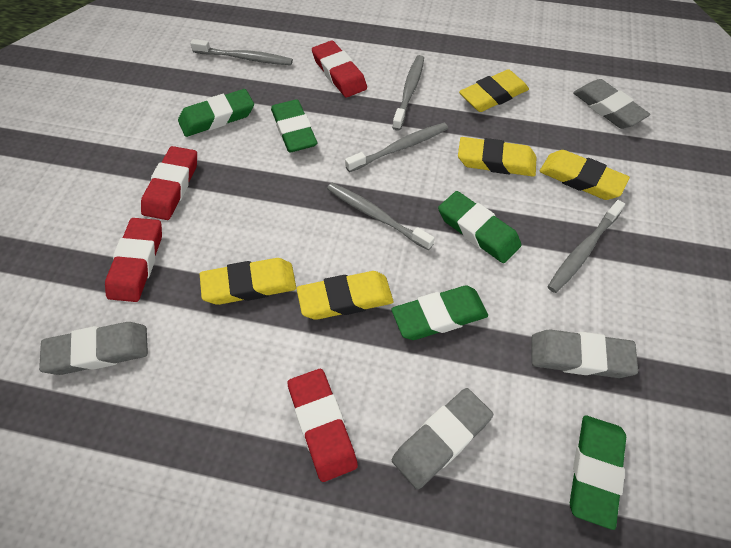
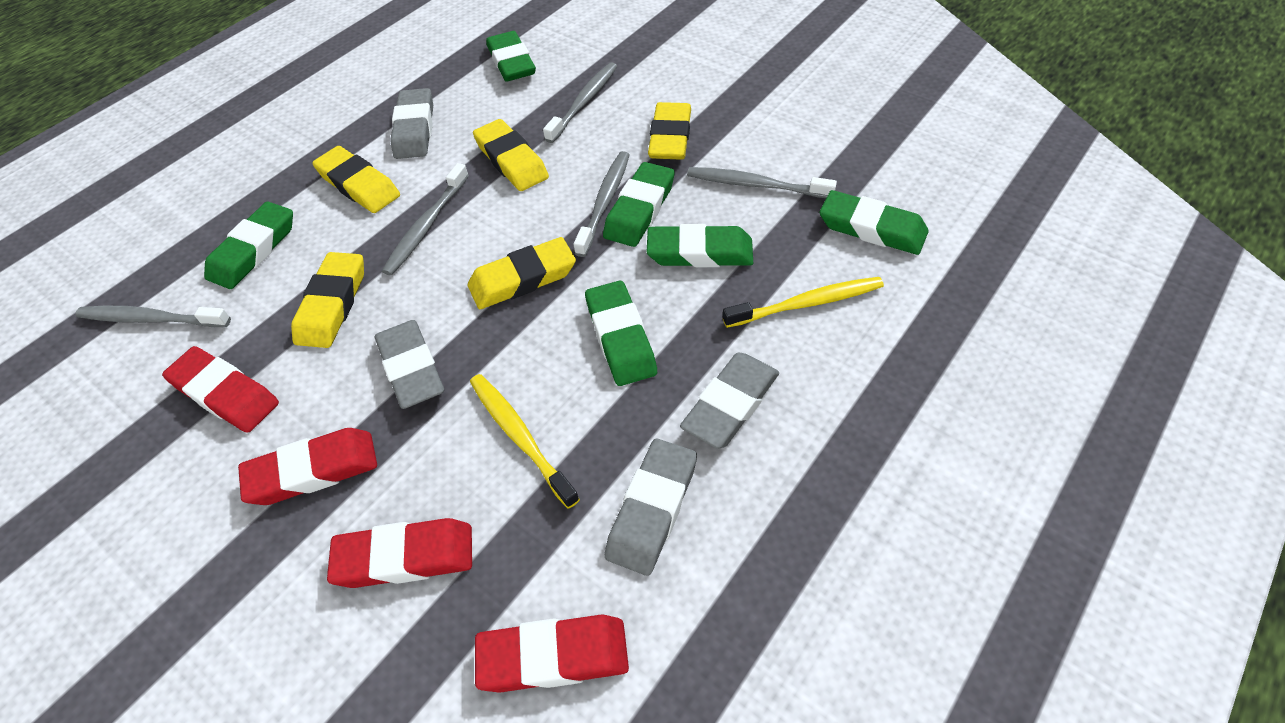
green eraser: [178,89,254,137] [271,99,317,152] [391,285,488,340] [438,191,522,263] [570,415,626,530] = 5 -> [204,202,293,289] [486,31,536,82] [585,281,657,386] [603,162,675,247] [647,224,753,267] [820,190,929,255] = 6
yellow toothbrush: none = 0 -> [470,374,580,509] [723,277,884,328] = 2

